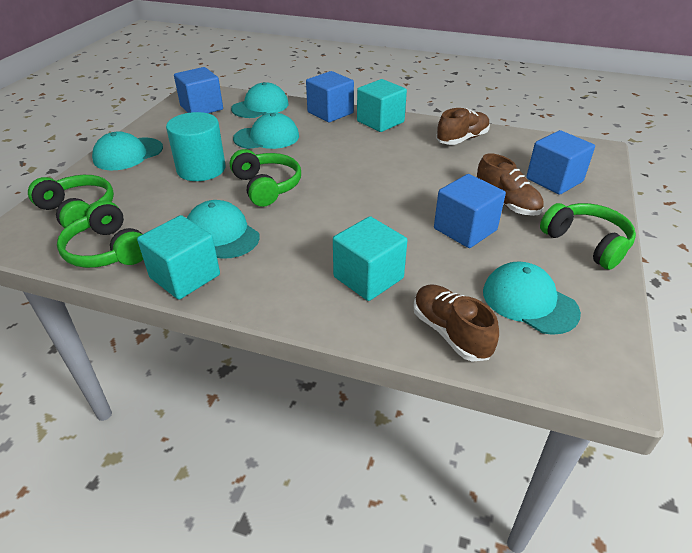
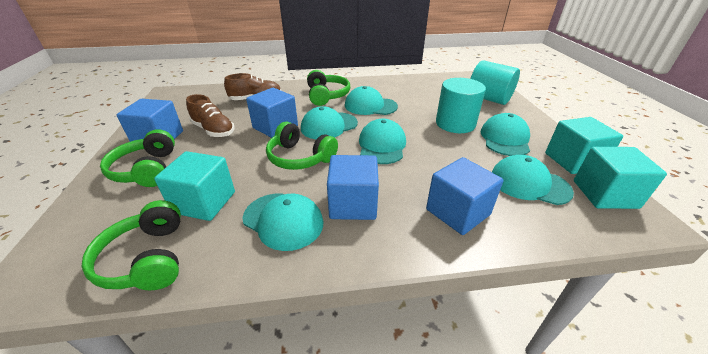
brown shoe: [413,284,499,362] [436,108,490,145] [477,154,544,216] = 3 -> [186,94,234,137] [224,73,281,100] = 2
turquoise cap: [92,131,163,170] [187,200,260,259] [231,82,288,118] [233,113,299,149] [483,261,581,335] = 5 -> [243,193,323,251] [301,106,358,139] [345,86,398,115] [359,119,406,164] [481,113,530,156] [492,155,574,205] = 6
turquoise cylinder: [166,112,226,181] = 1 -> [436,78,486,133] [470,60,520,105] = 2

